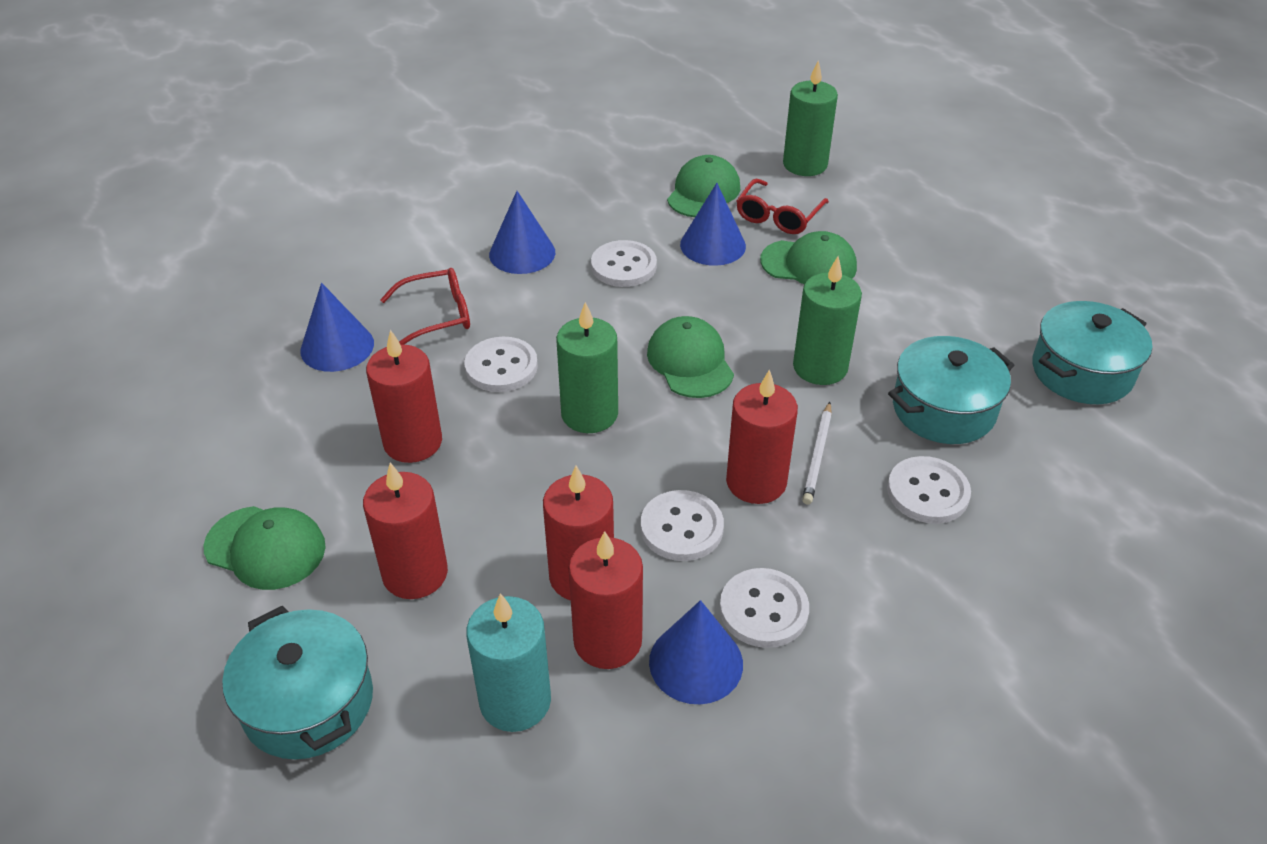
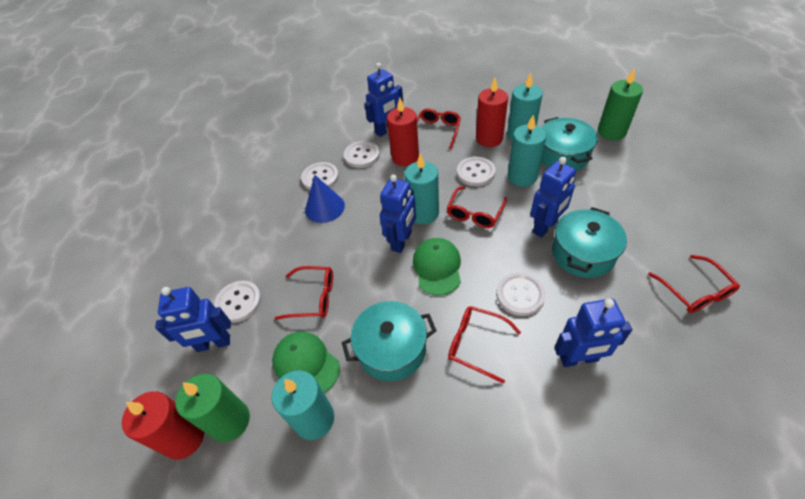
blue cone: [300,283,374,372] [489,191,555,274] [649,600,743,704] [680,183,746,266] = 4 -> [305,175,345,223] = 1
blue robot: none = 0 -> [155,287,231,352] [364,63,403,137] [380,174,416,253] [530,157,576,238] [554,298,632,367] = 5
green candle: [556,302,618,433] [783,60,838,176] [793,256,862,385] = 3 -> [175,374,250,442] [598,68,643,140] = 2
green cap: [204,506,326,590] [647,316,734,398] [667,155,740,217] [760,231,857,284] = 4 -> [272,332,340,393] [413,238,461,296] = 2
red candle: [363,462,448,599] [366,330,442,463] [543,465,614,601] [569,531,643,669] [726,369,798,504] = 5 -> [122,391,204,460] [387,97,419,166] [476,78,508,147] = 3
red glasses: [380,268,470,345] [737,179,829,234] = 2 -> [274,266,333,320] [417,109,461,149] [447,186,507,228] [448,306,521,384] [648,255,740,313] = 5
turquoise candle: [466,593,551,732] = 1 -> [272,370,334,440] [405,154,439,224] [507,73,543,140] [507,114,546,187] = 4
white pencil: [802,402,832,505] = 1 -> none = 0

